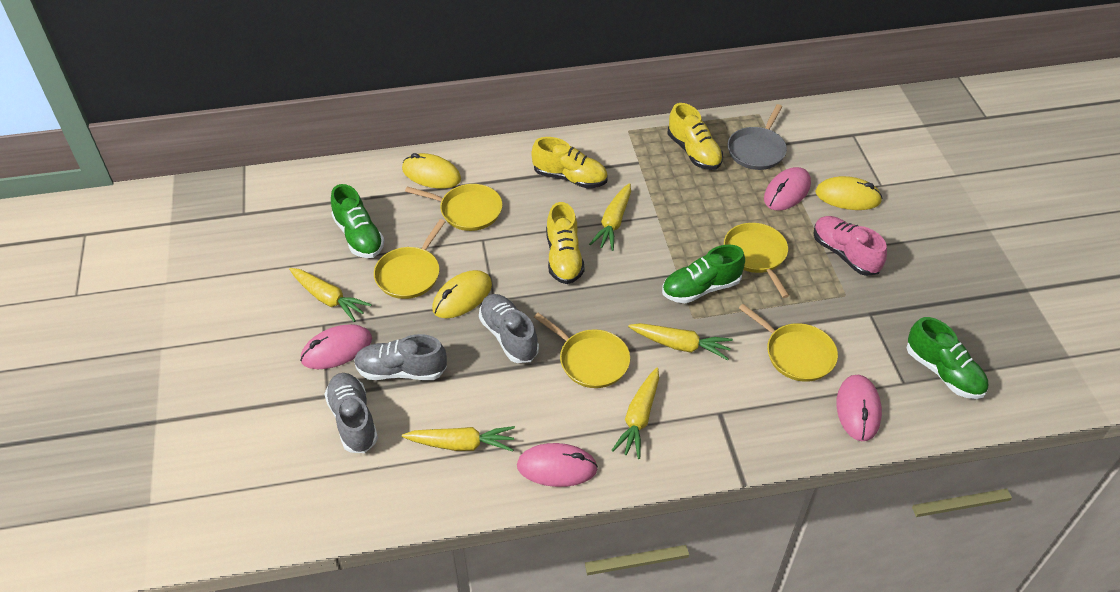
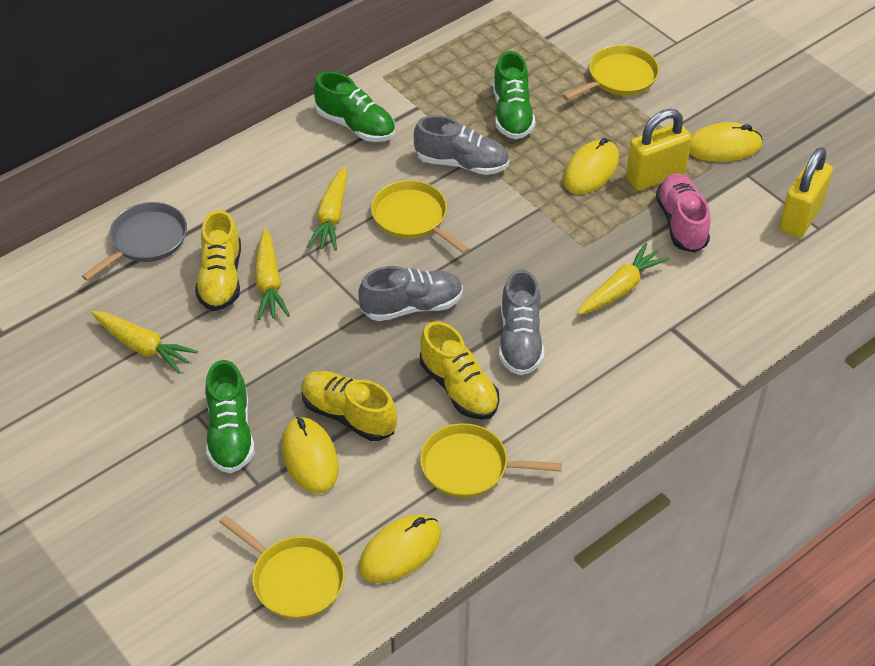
pink mouse: [300,324,372,369] [517,443,598,487] [764,167,811,211] [837,375,882,441] = 4 -> none = 0
yellow carrot: [289,268,372,322] [402,426,515,452] [589,183,631,251] [611,368,659,459] [628,323,733,360] = 5 -> [92,311,198,374] [254,229,290,320] [306,166,347,250] [577,243,669,315] = 4
yellow mouse: [402,153,461,189] [432,270,492,318] [815,176,883,210] = 3 -> [282,417,339,494] [359,514,441,583] [563,138,619,194] [689,122,762,162] = 4
yellow padlock: none = 0 -> [626,109,692,190] [779,147,833,238] = 2
yellow pan: [374,219,445,299] [405,184,502,231] [534,313,630,388] [724,223,789,298] [739,304,838,382] = 5 -> [219,515,345,619] [371,180,470,254] [420,423,562,498] [563,45,659,100] = 4

